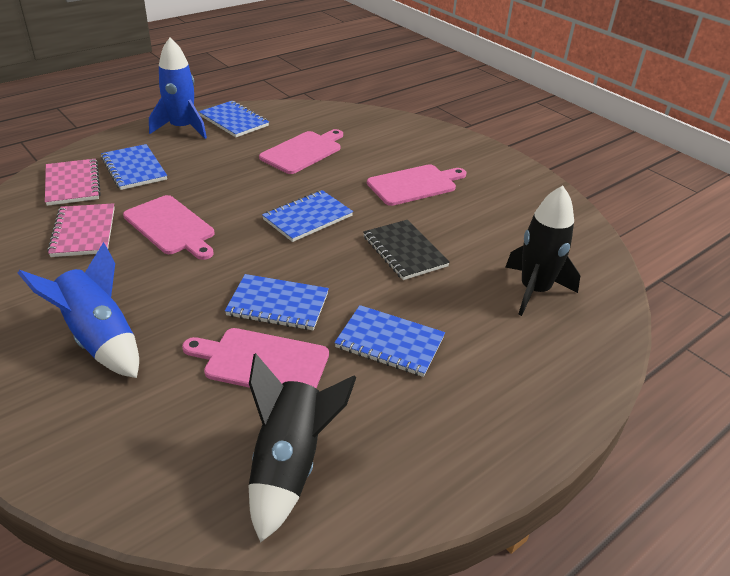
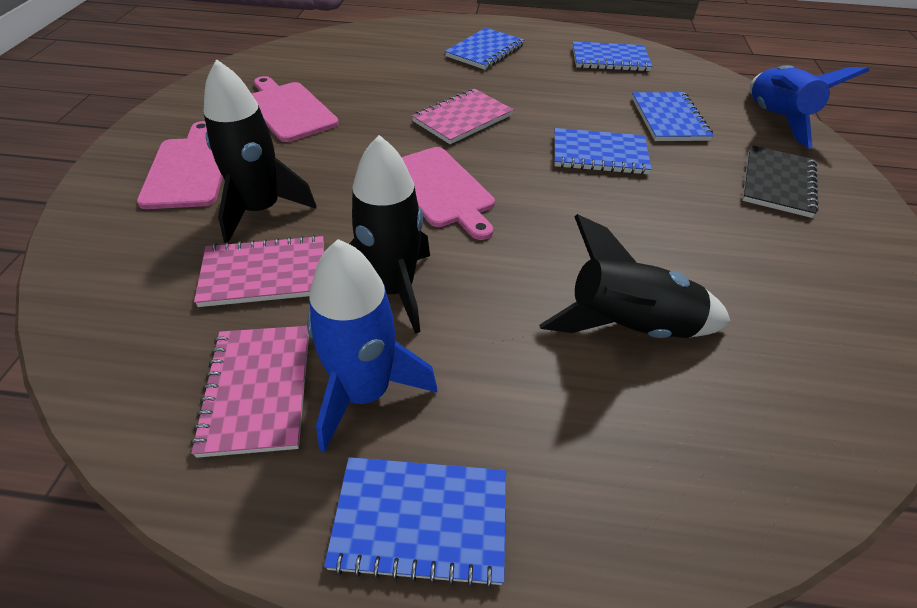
black rocket: [249,353,356,543] [505,185,580,316] = 2 -> [203,59,316,243] [349,135,430,334] [539,214,731,338] = 3
pink cutting board: [123,195,214,260] [182,328,329,388] [259,129,343,174] [367,164,466,206] = 4 -> [137,121,223,209] [252,76,339,142] [401,147,495,240] = 3
pink notebook: [45,159,101,206] [47,203,115,257] = 2 -> [191,326,309,458] [194,235,324,307] [412,89,514,144] = 3

